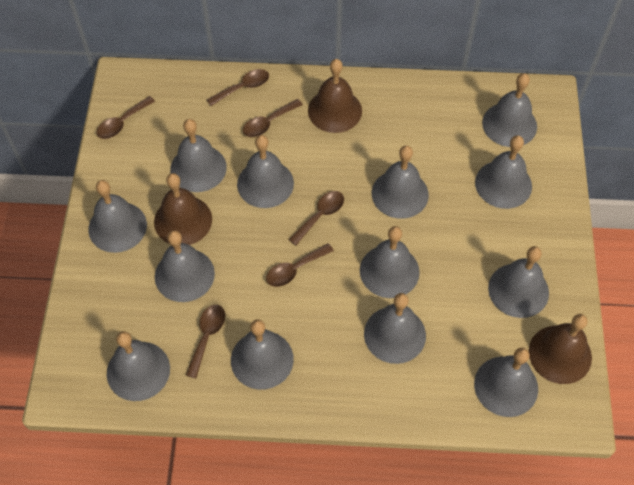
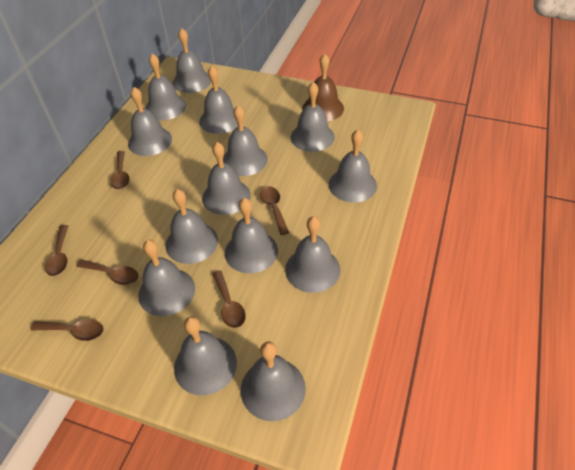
brown bell: [154,173,212,245] [308,59,362,133] [529,314,592,384] = 3 -> [302,54,344,121] = 1
grey bell: [88,180,147,253] [107,331,170,401] [155,230,215,302] [170,119,227,192] [231,319,294,390] [237,135,294,208] [360,226,420,298] [364,293,426,364] [372,145,429,219] [474,348,538,417] [475,135,532,209] [482,73,537,147] [488,246,549,318] = 13 -> [128,87,172,156] [138,240,195,316] [145,53,186,120] [166,189,218,264] [173,28,211,93] [174,316,237,395] [199,66,238,134] [202,142,251,215] [223,105,268,176] [225,198,278,273] [241,342,306,421] [285,216,340,293] [291,82,335,152] [329,130,377,203] = 14

